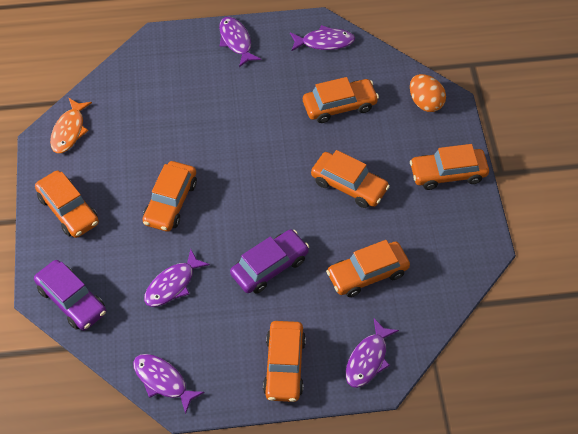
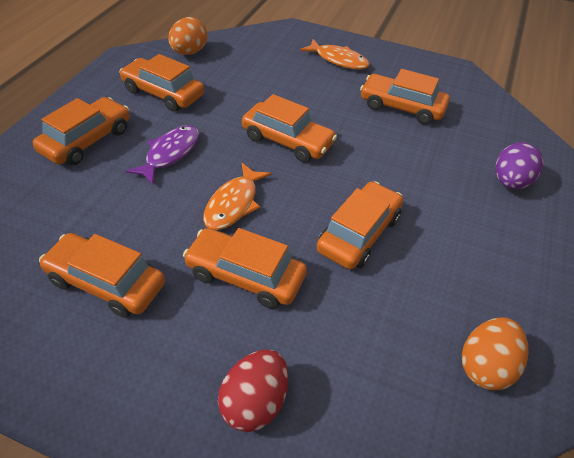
orange egg: [410,74,446,112] = 1 -> [168,17,207,55] [462,317,529,391] = 2
orange fish: [50,98,92,153] = 1 -> [203,163,272,230] [300,39,370,70] = 2
purple car: [34,260,106,331] [230,229,309,294] = 2 -> none = 0
purple egg: none = 0 -> [495,142,544,189] = 1
purple fish: [133,354,205,414] [144,249,210,307] [219,17,261,67] [290,25,355,52] [346,319,399,388] = 5 -> [126,125,199,185] = 1
red egg: none = 0 -> [218,349,288,432] = 1

